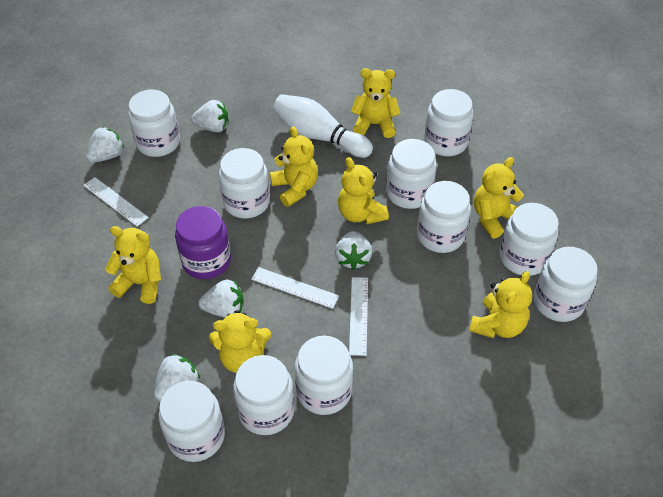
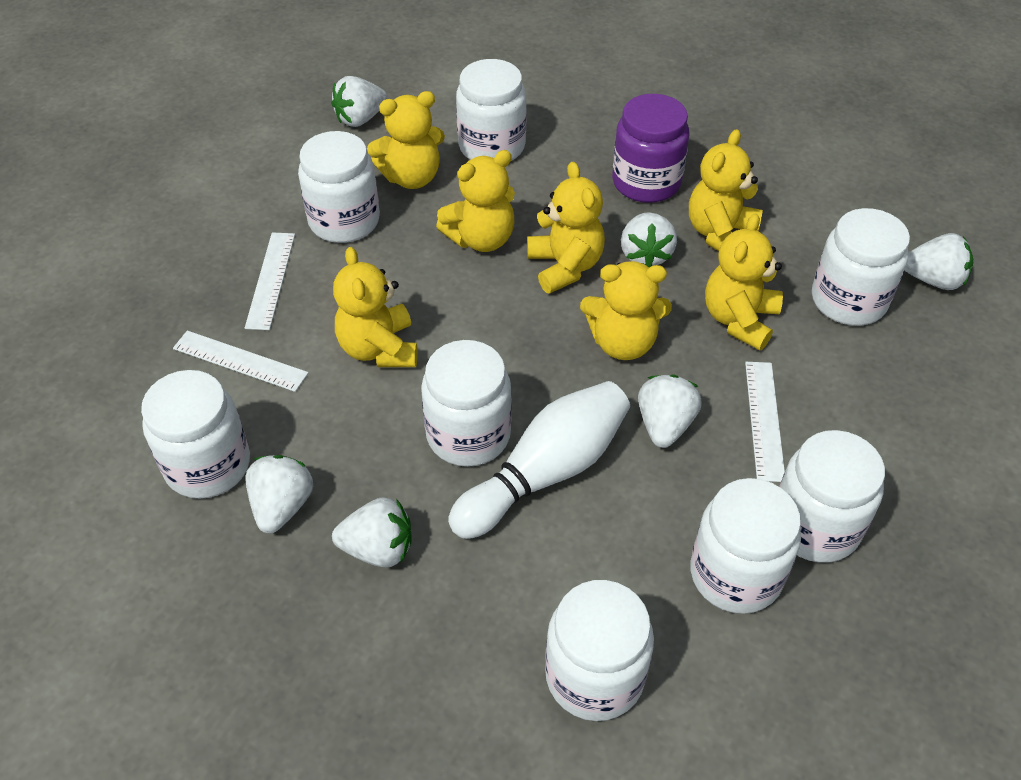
white jar: [128,90,180,157] [159,381,225,462] [219,148,270,218] [233,355,295,435] [295,336,353,415] [386,139,437,209] [417,181,471,253] [424,89,473,156] [499,203,559,276] [533,247,598,322] = 10 -> [141,370,250,499] [298,131,380,243] [421,340,512,467] [456,59,527,161] [545,580,654,721] [690,478,801,614] [779,430,885,563] [812,208,910,326] = 8
white strawberry: [86,127,124,163] [154,354,200,401] [191,100,228,132] [198,280,244,318] [335,231,372,270] = 5 -> [246,455,313,534] [331,76,388,127] [332,497,412,567] [621,212,677,268] [638,375,702,448] [904,233,973,290] = 6

